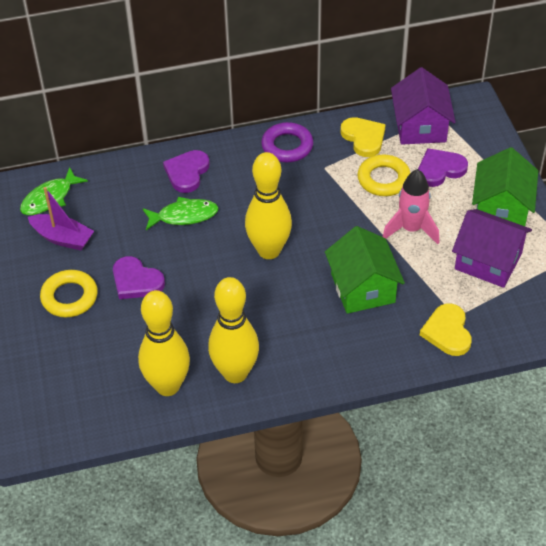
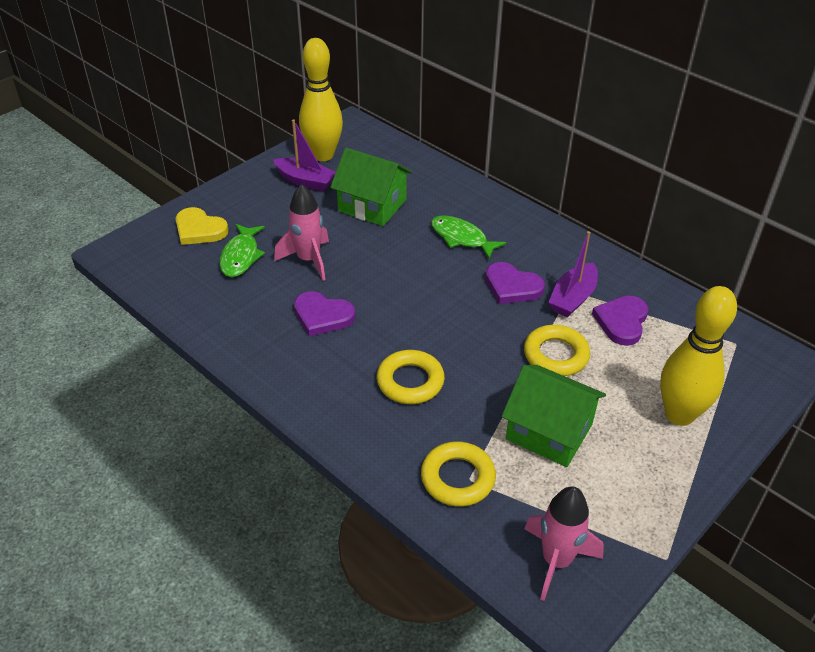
pink rocket: [383,169,439,244] = 1 -> [274,184,329,281] [524,486,604,601] = 2
purple boat: [28,187,94,250] = 1 -> [273,119,336,191] [548,231,598,317] = 2
purple house: [391,67,456,145] [452,209,532,288] = 2 -> none = 0
purple ring: [261,122,313,162] = 1 -> none = 0
yellow bowling pin: [138,290,190,396] [208,277,259,383] [245,152,292,259] = 3 -> [299,38,343,161] [660,286,737,426] = 2
yellow heart: [340,117,386,157] [420,303,472,356] = 2 -> [176,207,229,245] = 1
yellow ring: [40,270,98,317] [357,155,410,196] = 2 -> [377,350,445,404] [421,441,496,507] [524,325,590,376] = 3

